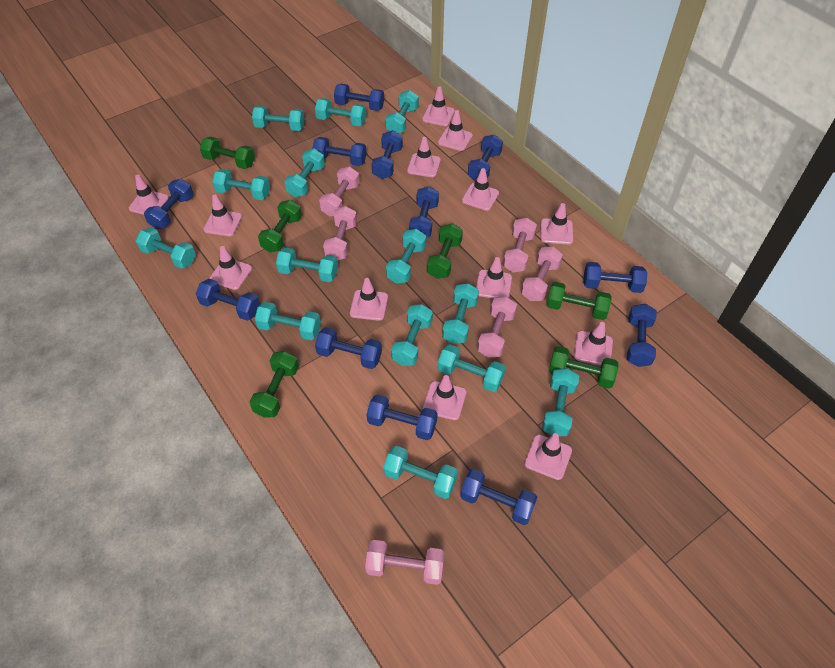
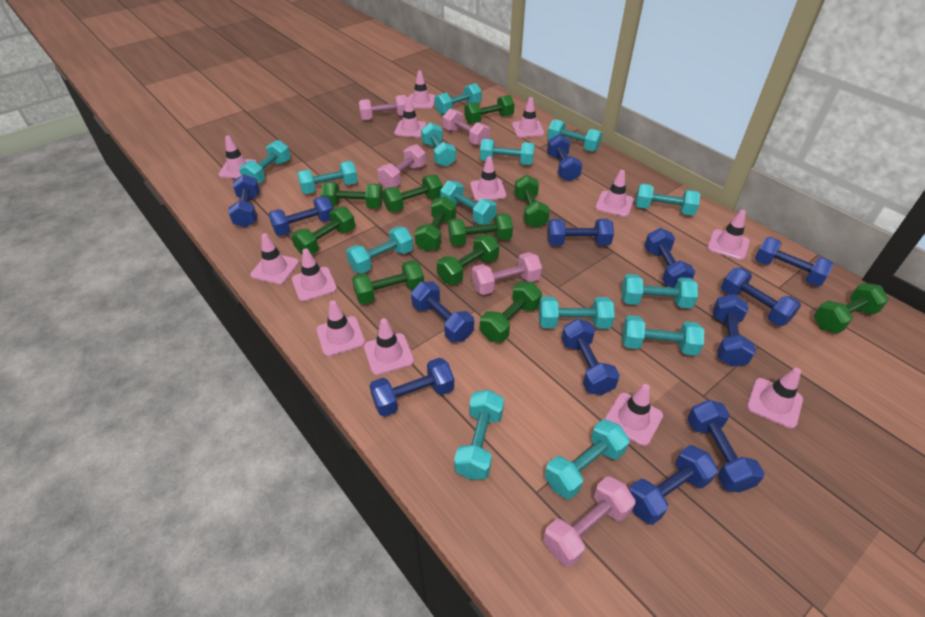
blue dumbbell: [144,179,193,229] [196,278,260,321] [312,137,366,166] [315,327,382,369] [334,84,384,111] [366,394,438,440] [371,130,403,179] [409,186,439,238] [460,469,537,525] [468,134,503,181] [583,262,647,293] [627,304,657,367] = 12 -> [228,174,260,227] [268,196,333,236] [369,358,454,417] [411,282,474,342] [547,134,583,182] [547,219,614,246] [561,319,620,395] [629,445,718,525] [644,228,695,288] [687,400,764,492] [713,294,756,367] [721,268,801,326] [755,237,834,286] = 13
green dumbbell: [200,137,255,169] [250,351,299,418] [258,200,302,252] [427,223,463,279] [547,282,611,320] [549,346,618,388] = 6 -> [291,206,355,255] [321,182,383,208] [352,260,424,304] [382,175,443,212] [414,196,456,251] [437,234,499,285] [448,213,513,246] [464,95,514,124] [480,282,542,342] [514,175,550,228] [814,283,889,334] = 11
pink dumbbell: [319,167,360,216] [323,206,357,261] [365,540,445,585] [477,297,517,357] [503,218,537,273] [521,246,563,301] = 6 -> [358,95,407,120] [377,144,426,188] [443,109,490,146] [472,252,542,295] [543,476,635,567] = 5

